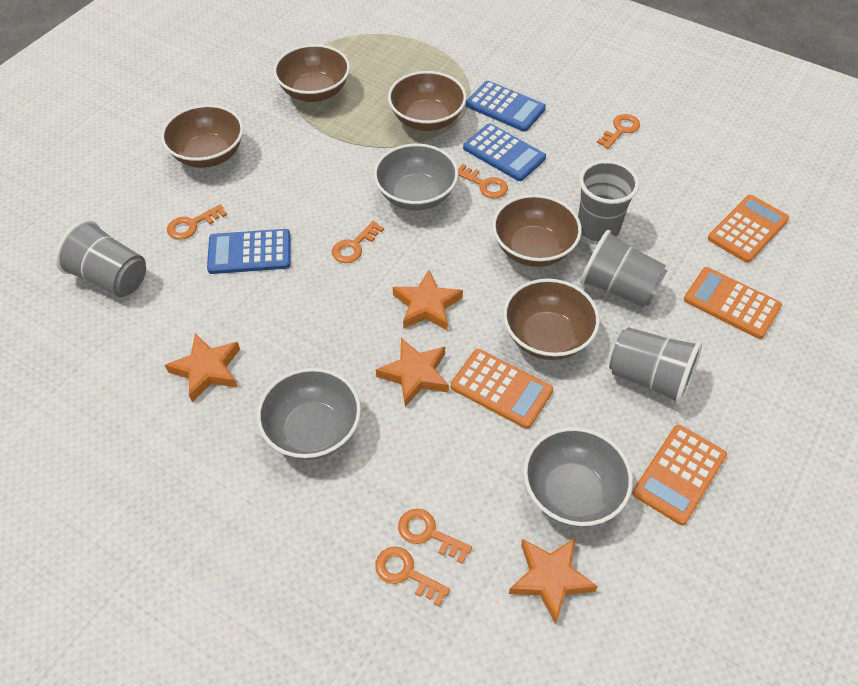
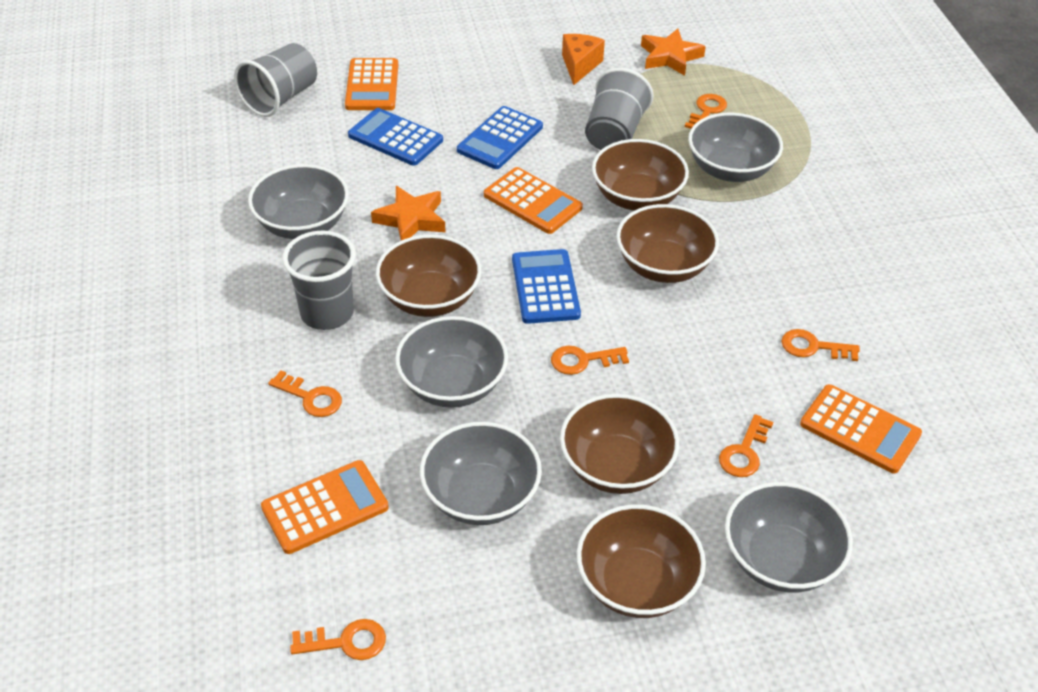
grey bowl: [257,368,361,460] [374,144,458,211] [523,427,633,527] = 3 -> [248,164,349,239] [395,316,508,408] [420,422,542,525] [688,113,783,182] [725,482,853,593] = 5
grey cup: [55,220,146,297] [578,160,639,242] [580,230,667,307] [609,327,702,405] = 4 -> [234,43,317,117] [282,231,356,330] [585,68,654,150] = 3
orange cheese: none = 0 -> [562,34,605,85] = 1
orange star: [165,333,240,402] [376,338,449,407] [393,270,463,331] [509,538,598,624] = 4 -> [371,186,446,241] [641,28,706,76] = 2

